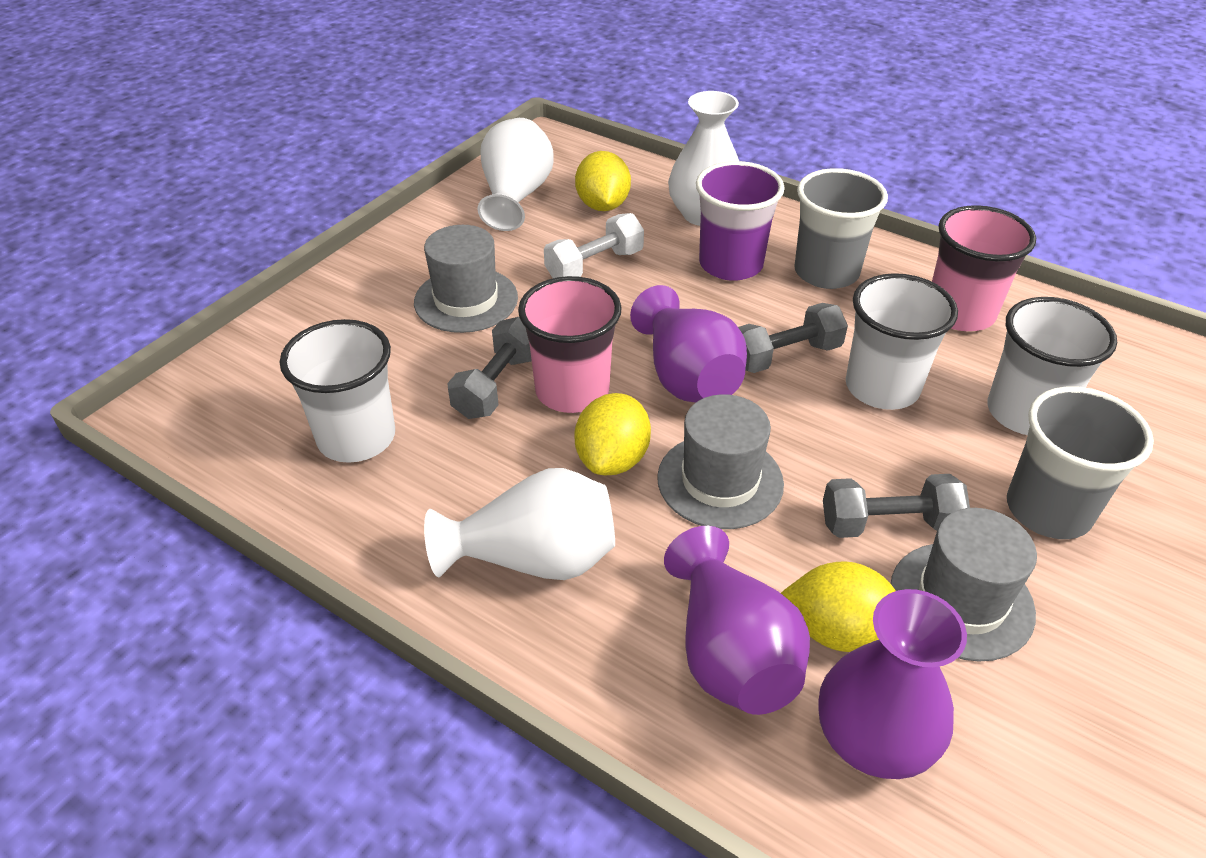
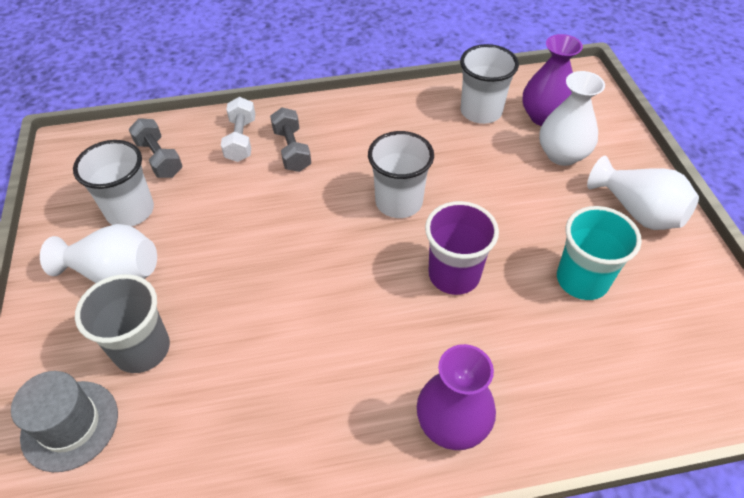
grey cup: [794,168,888,289] [1007,386,1154,539] = 2 -> [75,274,170,373] = 1
grey dumbbell: [447,317,532,419] [738,303,848,373] [823,474,970,538] = 3 -> [129,118,183,178] [270,107,311,172] = 2
grey hat: [414,225,518,333] [657,394,784,529] [891,508,1037,661] = 3 -> [11,371,118,472] = 1
pink cup: [518,276,622,413] [932,205,1036,331] = 2 -> none = 0
purple vase: [630,285,747,402] [664,526,810,715] [818,589,967,779] = 3 -> [417,344,496,450] [522,34,583,126] = 2
turquoise cup: none = 0 -> [557,206,642,300] = 1
yellow lemon: [575,151,631,211] [575,393,651,475] [781,561,896,652] = 3 -> none = 0

